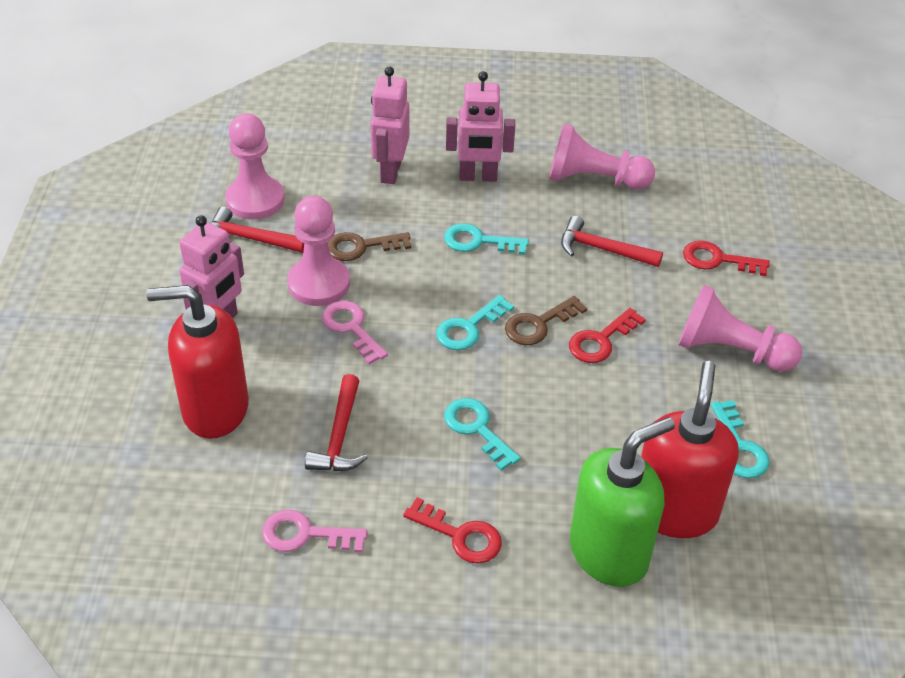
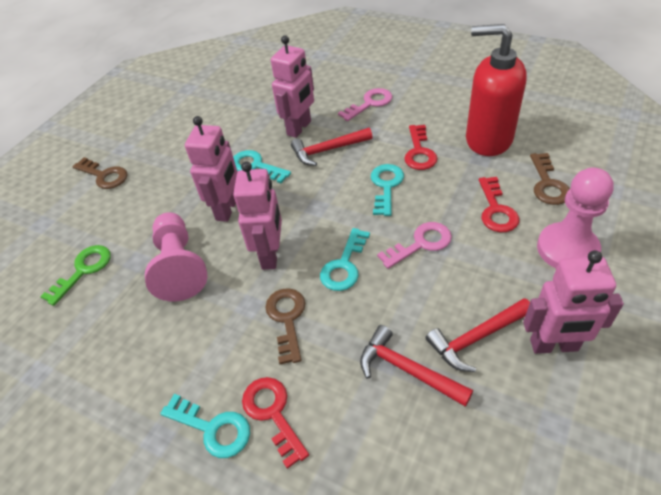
brown key: [328,232,411,261] [505,296,587,345] = 2 -> [72,157,127,189] [265,288,305,364] [530,153,570,205] = 3
green key: none = 0 -> [40,245,111,306] = 1
green soap dispenser: [570,417,675,587] = 1 -> none = 0
pink pawn: [225,113,285,220] [287,196,350,306] [549,123,655,189] [678,285,802,372] = 4 -> [145,212,207,301] [537,168,614,268] = 2
pink robot: [179,215,244,318] [370,67,409,184] [446,71,515,181] = 3 -> [185,116,237,222] [233,161,282,270] [271,35,314,138] [523,250,624,354] = 4
red soap dispenser: [146,285,249,439] [641,361,739,538] = 2 -> [466,24,527,156] = 1

